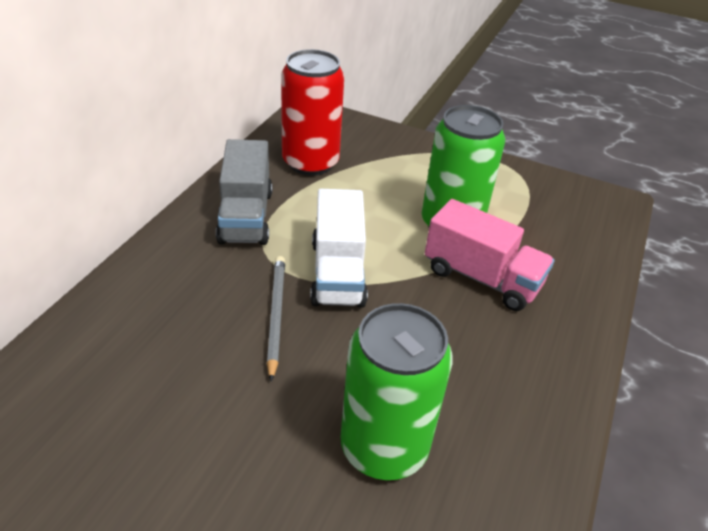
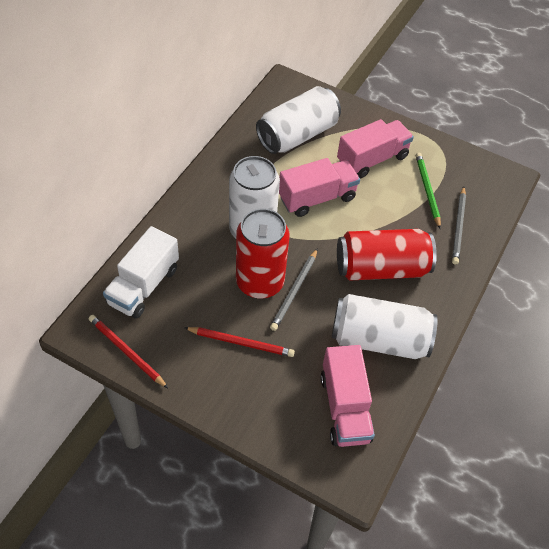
green can: [340,303,453,480] [422,105,505,227] = 2 -> none = 0
green pencil: none = 0 -> [416,153,441,229] = 1
grey pencil: [267,256,285,382] = 1 -> [270,248,318,331] [452,186,466,265] = 2
grey truck: [216,139,272,245] = 1 -> none = 0
pink truck: [425,199,554,311] = 1 -> [279,158,360,217] [320,345,375,447] [337,119,414,178] = 3
red can: [281,49,344,176] = 1 -> [236,209,290,298] [337,229,437,281] = 2
red pencil: none = 0 -> [88,315,168,388] [184,327,295,357] = 2
white can: none = 0 -> [229,156,280,238] [256,86,341,154] [332,294,438,359] = 3

